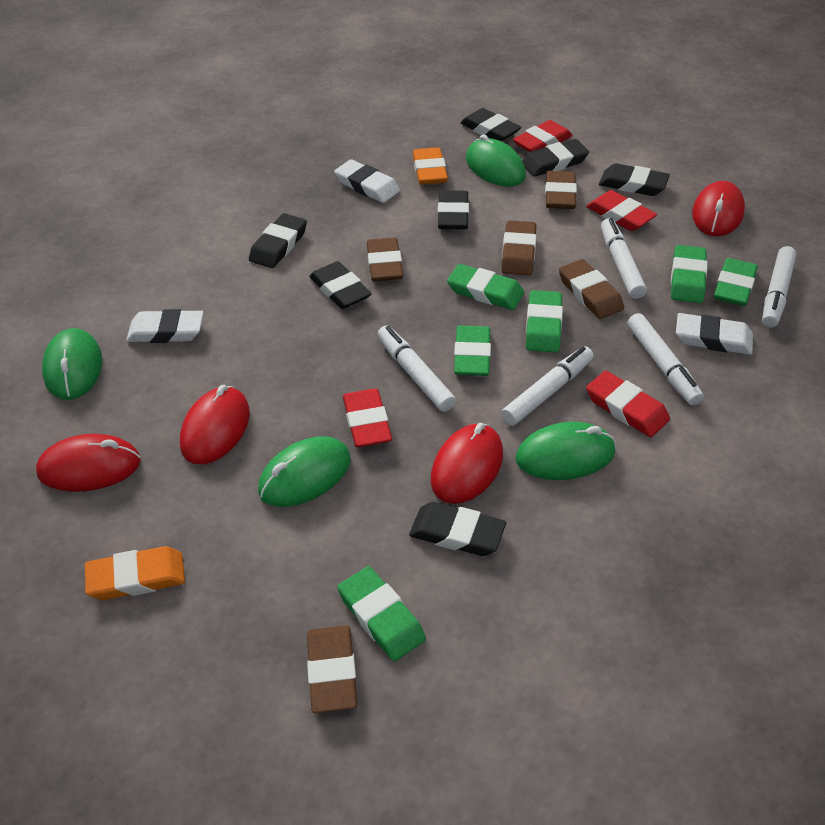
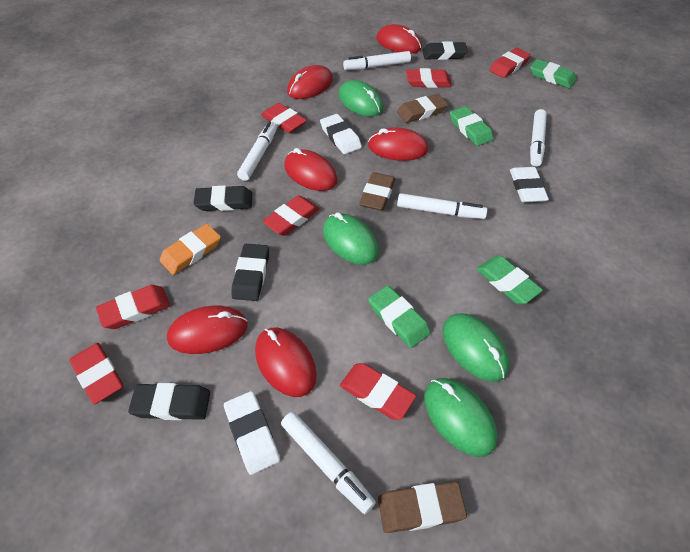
black eraser: [249,213,307,268] [309,261,372,309] [409,502,506,556] [438,190,469,229] [460,108,521,142] [522,139,589,177] [599,163,670,196] = 7 -> [128,383,210,420] [194,185,252,211] [232,244,269,301] [422,41,468,60] = 4
brown eraser: [307,625,358,713] [367,237,403,281] [501,220,536,275] [545,171,577,209] [559,259,624,319] = 5 -> [359,172,395,211] [378,481,467,533] [397,94,448,123] = 3
green eraser: [337,566,426,661] [447,264,524,310] [454,326,491,376] [526,290,563,353] [671,245,708,303] [714,258,758,306] = 6 -> [368,285,431,348] [450,106,493,146] [476,256,543,304] [530,59,577,89] = 4
orange eraser: [85,546,185,600] [413,147,448,185] = 2 -> [160,224,221,275] = 1
red eraser: [343,389,392,447] [513,120,573,152] [586,190,657,231] [586,371,670,437] = 4 -> [69,343,123,404] [96,285,170,329] [261,103,307,133] [262,195,320,236] [340,363,416,420] [406,68,452,88] [489,48,531,78] = 7
red mouse: [36,434,141,492] [180,385,250,464] [431,423,503,504] [692,181,745,236] = 4 -> [167,306,248,354] [255,328,317,397] [284,148,338,191] [287,65,333,99] [368,127,429,161] [376,24,422,53] = 6

